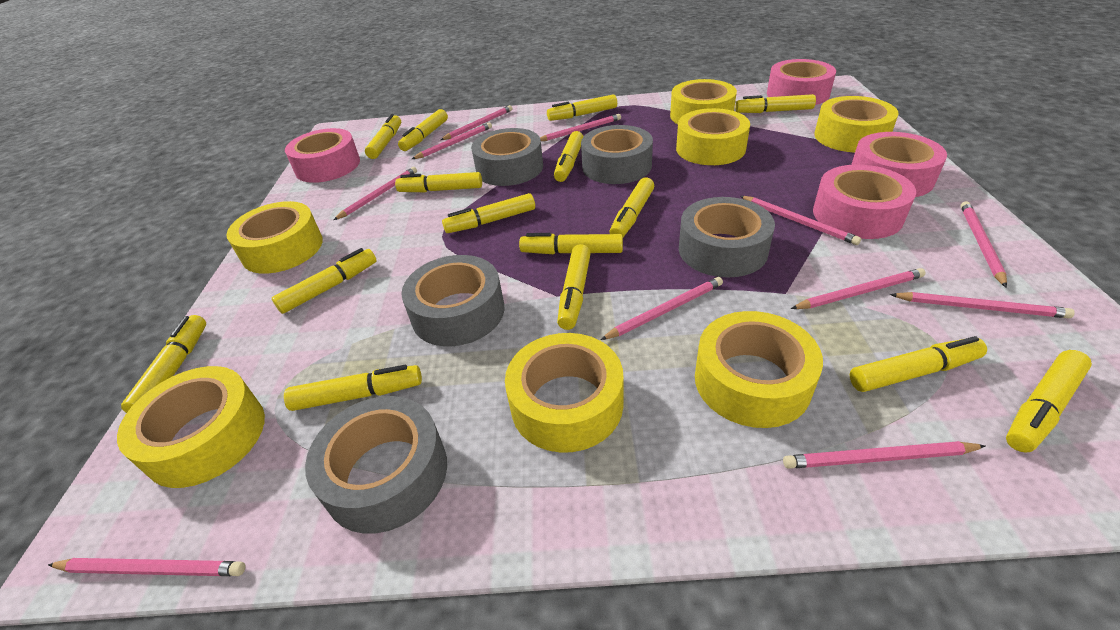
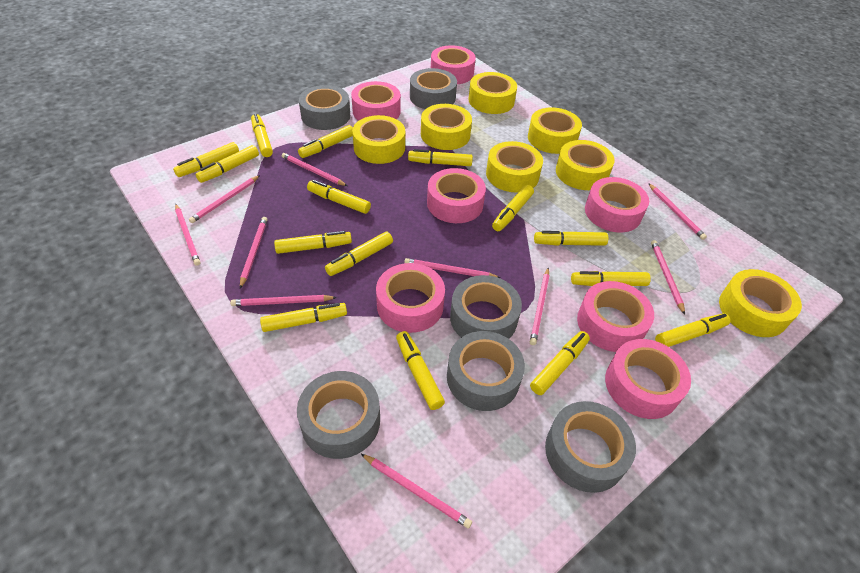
grey tape: [305,396,447,534] [401,255,505,346] [471,128,543,186] [581,125,653,184] [679,197,775,277] = 5 -> [297,371,380,459] [299,85,350,130] [410,68,457,109] [447,331,525,411] [450,275,522,339] [545,401,636,493] = 6
pink pencil: [48,558,245,576] [334,167,417,220] [412,122,492,159] [440,105,512,140] [540,114,621,141] [601,277,723,340] [740,196,861,245] [783,441,985,469] [791,268,926,309] [890,292,1075,318] [960,201,1007,288] = 11 -> [175,204,200,266] [189,175,260,223] [230,295,337,306] [240,217,268,289] [282,153,347,186] [361,454,472,529] [404,258,501,278] [530,268,550,345] [648,183,707,240] [651,240,685,315] = 10
pink tape: [285,128,360,183] [767,59,836,105] [813,165,916,239] [851,132,947,197] = 4 -> [351,81,401,121] [376,263,445,333] [427,168,486,223] [431,45,476,84] [577,281,654,352] [585,177,649,232] [605,339,691,419] = 7

